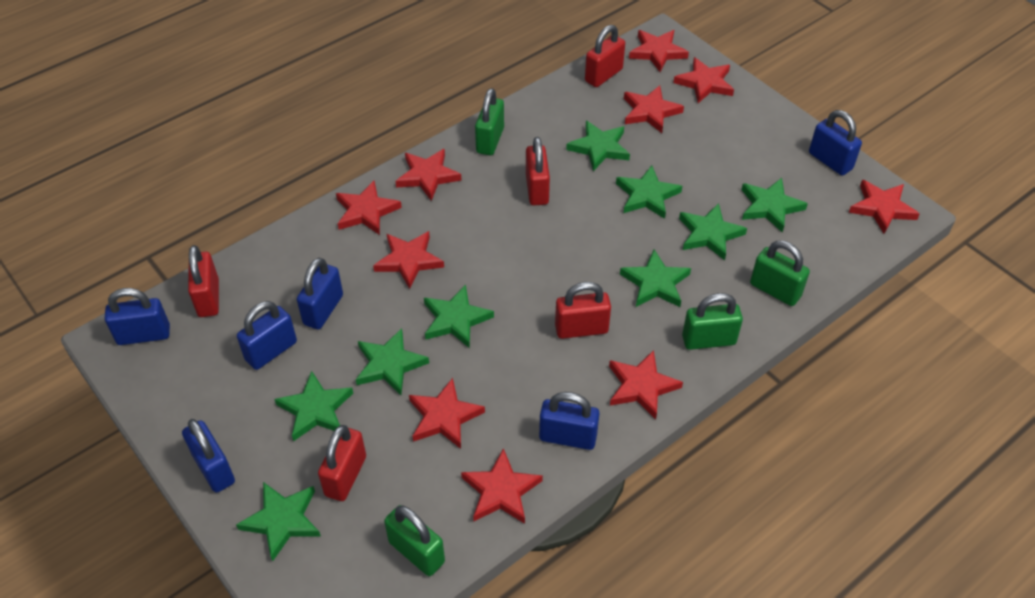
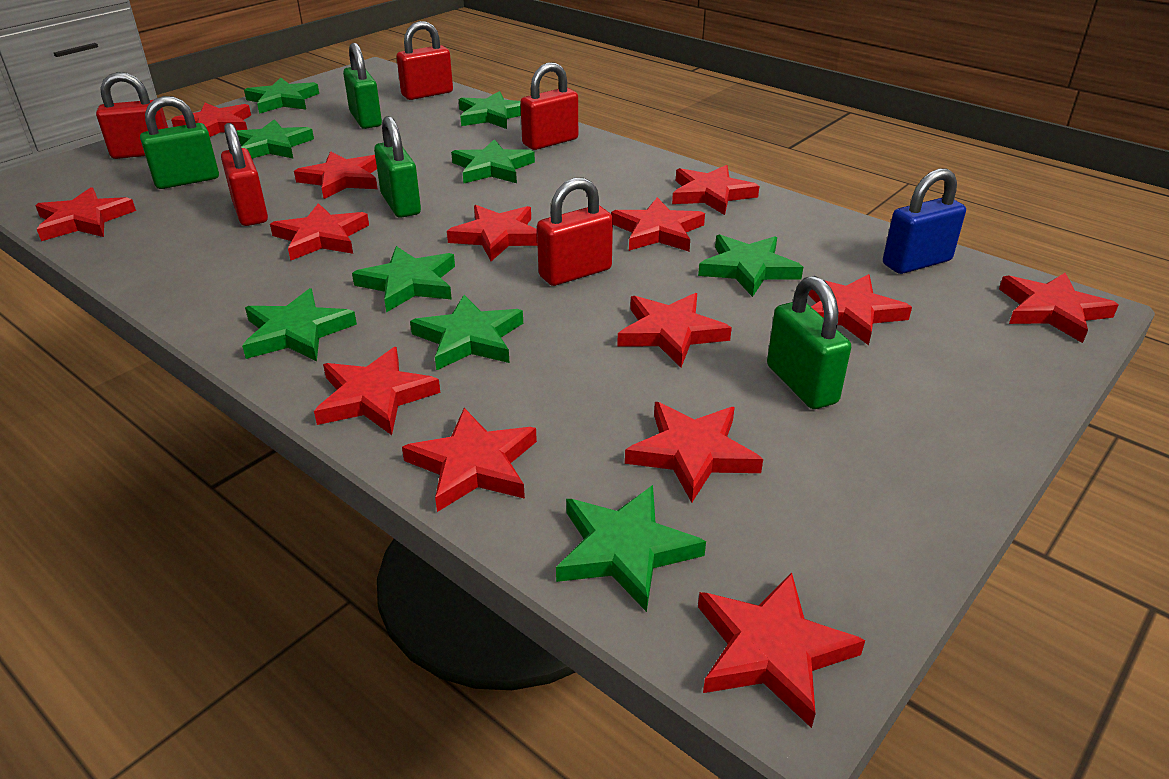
blue padlock: [105,288,170,345] [182,419,235,493] [237,301,297,370] [297,258,343,330] [539,392,600,450] [809,110,862,176] = 6 -> [883,169,966,274] = 1
red star: [336,181,402,235] [373,231,444,289] [395,149,461,201] [409,378,485,449] [461,448,543,524] [609,350,683,419] [624,85,684,133] [629,30,689,72] [674,57,734,103] [849,180,920,234] = 10 -> [35,187,136,241] [171,103,251,137] [270,203,369,260] [294,151,377,199] [314,347,440,435] [402,408,537,512] [447,205,538,261] [611,197,705,251] [617,293,732,367] [625,402,763,503] [672,165,759,215] [698,573,865,728] [808,274,912,345] [999,273,1119,343] = 14

